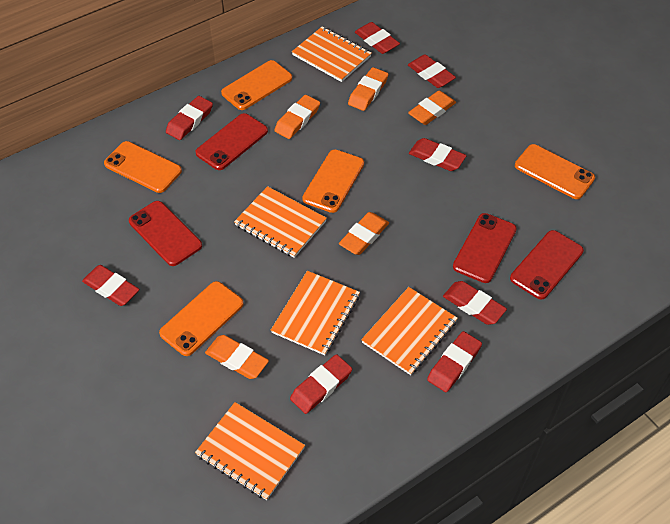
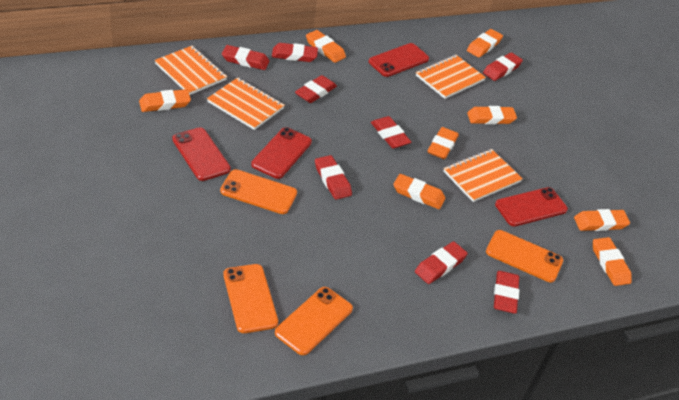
orange eraser: [205,335,269,379] [274,95,320,139] [339,212,389,255] [348,67,388,111] [408,90,456,125] = 5 -> [139,89,191,112] [306,30,346,63] [393,174,445,209] [427,127,459,159] [467,29,503,58] [467,106,517,124] [574,209,630,231] [593,237,632,286] = 8
orange notebook: [195,402,305,500] [234,186,327,258] [271,271,360,355] [292,27,372,82] [361,287,458,375] = 5 -> [155,46,227,95] [207,78,284,130] [416,55,486,99] [443,149,523,202] = 4
orange phone: [104,141,182,193] [159,281,244,356] [221,60,292,110] [302,150,364,213] [515,144,595,199] = 5 -> [220,169,297,214] [223,264,278,333] [275,287,353,355] [486,230,563,282] = 4

